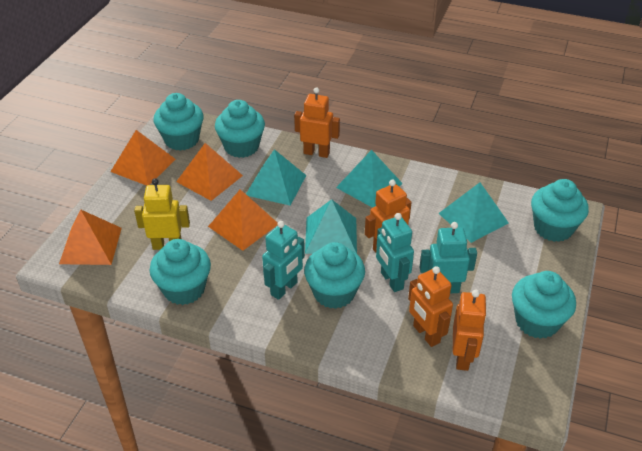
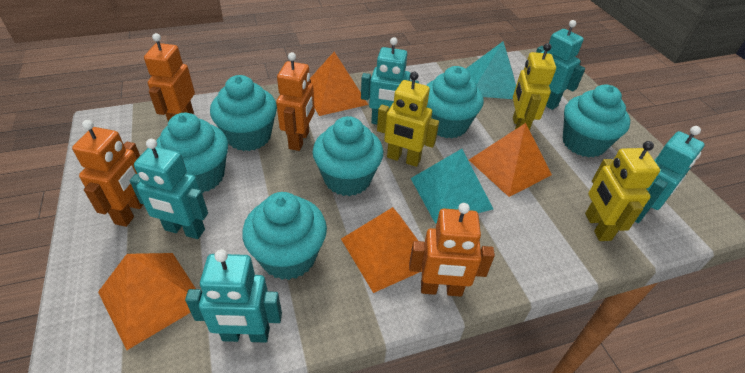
turquoise pyramid: [246,149,306,206] [305,199,357,254] [336,150,403,208] [438,182,509,243] = 4 -> [411,149,493,224] [466,41,516,99] = 2
turquoise robot: [262,221,305,300] [376,213,414,292] [420,222,477,293] = 3 -> [130,139,208,239] [185,249,282,343] [361,37,419,124] [536,20,585,110] [635,126,705,223] = 5
yellow robot: [134,178,190,250] = 1 -> [377,72,439,167] [513,43,556,130] [585,141,660,241] = 3

